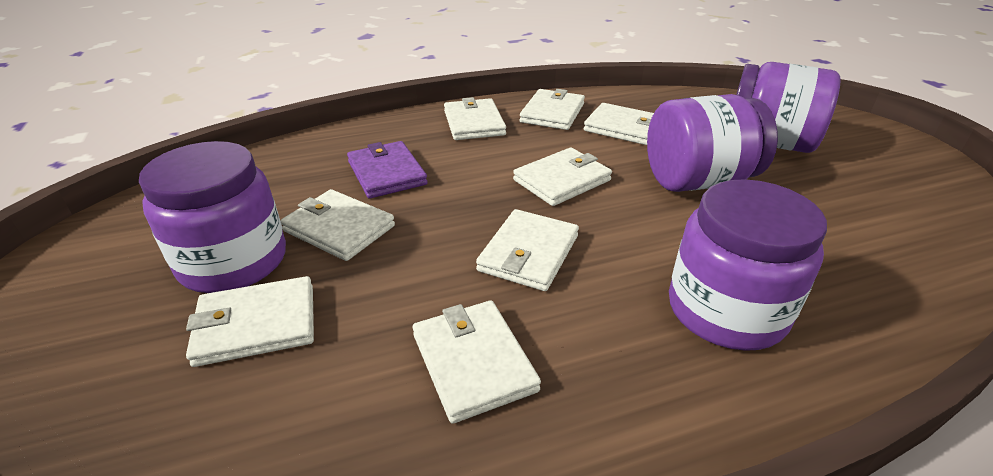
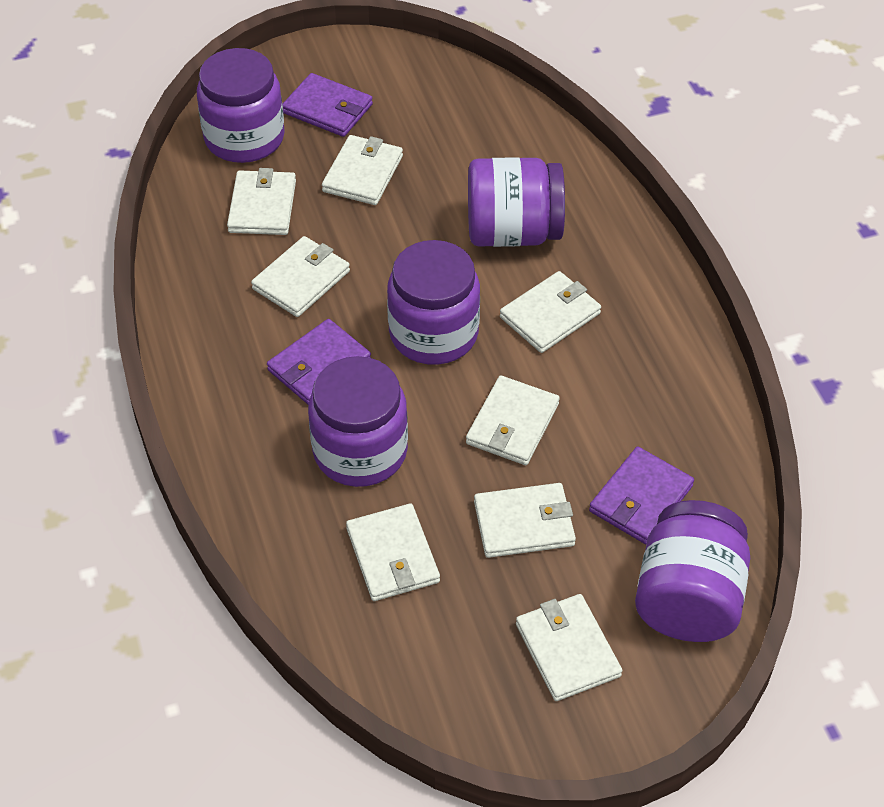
purple jar: [139,141,286,293] [647,94,778,192] [669,179,827,351] [736,62,841,153] = 4 -> [197,48,285,163] [308,356,408,487] [387,240,480,365] [468,157,565,247] [635,500,750,642] = 5
purple wallet: [347,141,428,198] = 1 -> [267,319,371,404] [282,73,373,137] [589,447,694,544] = 3

